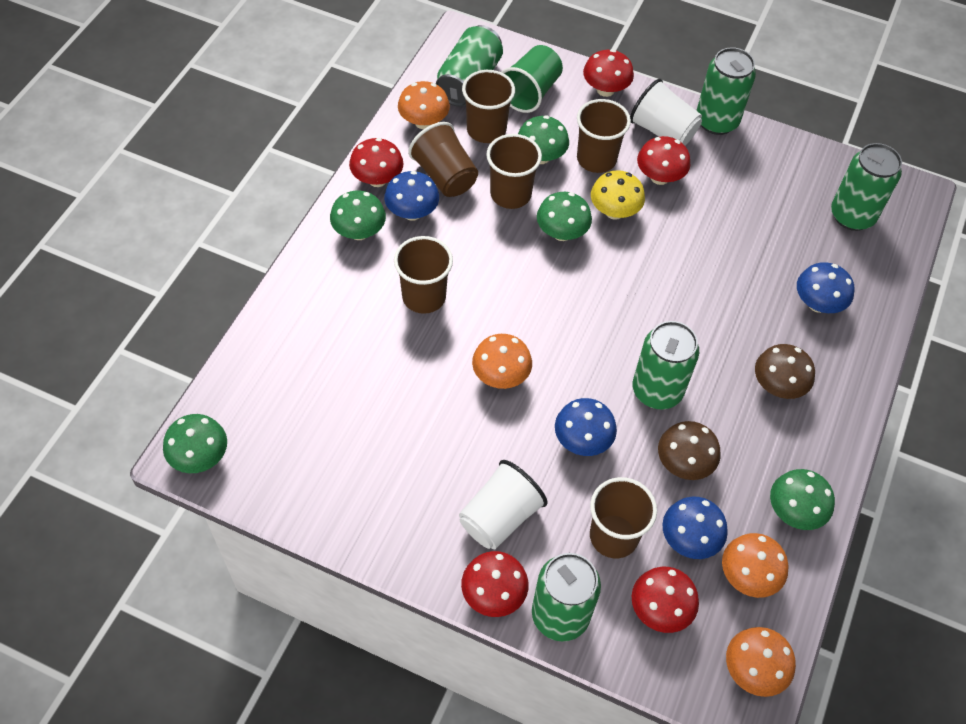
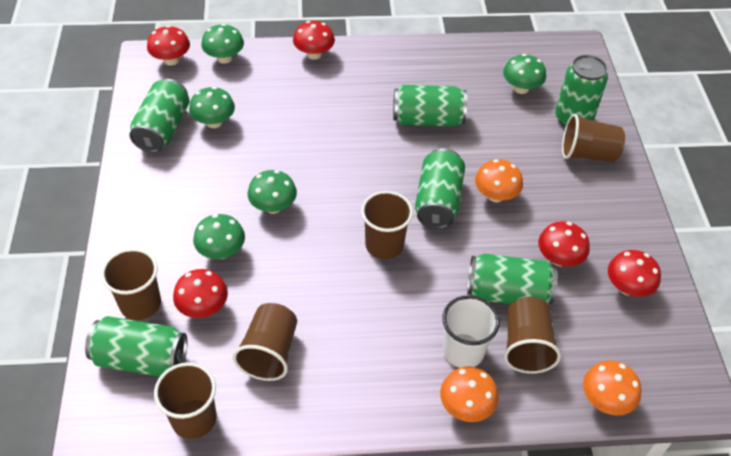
blue mushroom: [384,171,439,221] [555,398,617,456] [662,497,728,559] [797,262,854,313] = 4 -> none = 0
brown mushroom: [658,421,721,480] [755,344,815,399] = 2 -> none = 0
green can: [436,25,503,107] [532,553,601,641] [633,321,699,409] [696,47,756,135] [831,143,902,231] = 5 -> [85,316,187,377] [129,79,190,153] [393,85,467,127] [415,148,465,229] [467,254,558,304] [555,55,608,127] = 6
green cup: [501,45,563,113] = 1 -> none = 0
orange mushroom: [398,81,450,129] [472,334,532,389] [722,533,788,598] [726,627,796,697] = 4 -> [440,366,498,422] [475,159,523,203] [583,360,642,416] = 3
white cup: [459,460,547,549] [630,79,702,145] = 2 -> [442,295,500,368] = 1
yellow mushroom: [591,170,645,220] = 1 -> none = 0

